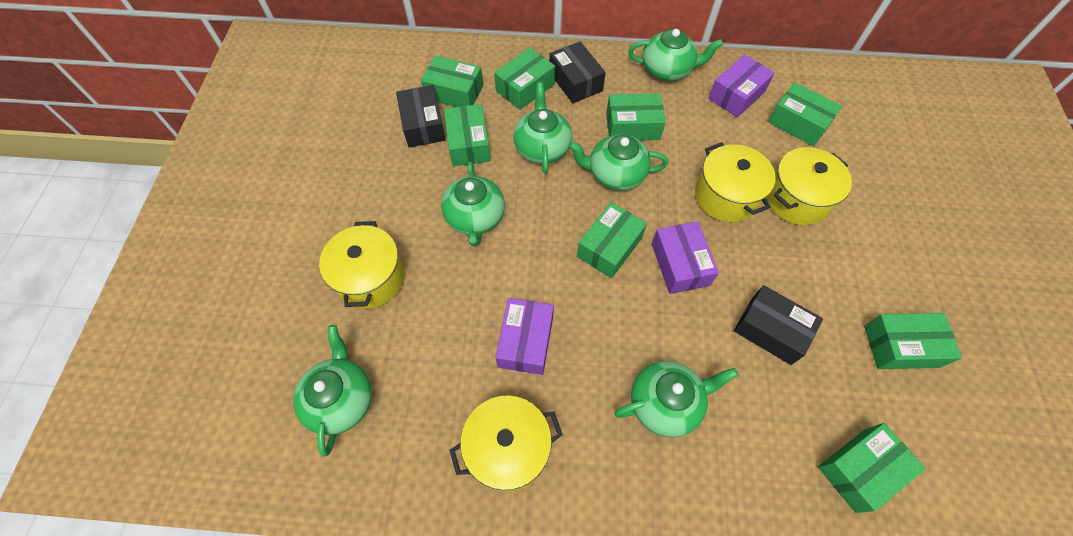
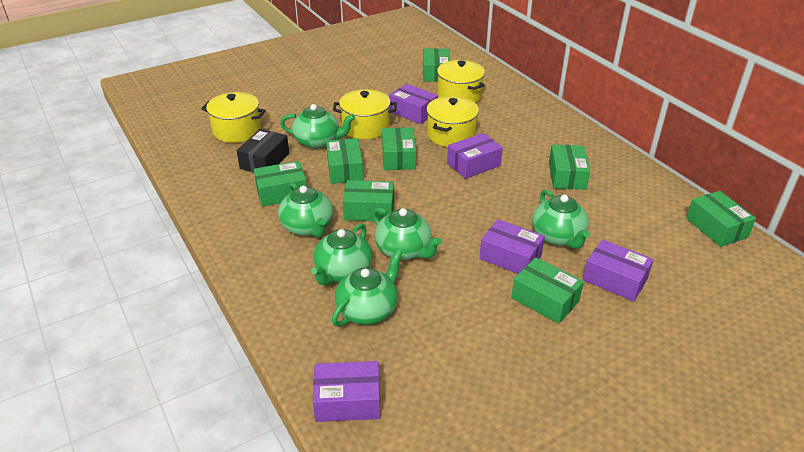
black box: [396,85,446,148] [549,41,606,103] [734,285,823,365] = 3 -> [237,129,289,173] = 1
purple box: [495,298,554,375] [652,221,719,294] [708,54,775,117] = 3 -> [313,361,381,422] [389,84,438,124] [447,133,503,179] [479,219,545,274] [583,239,654,301] = 5

